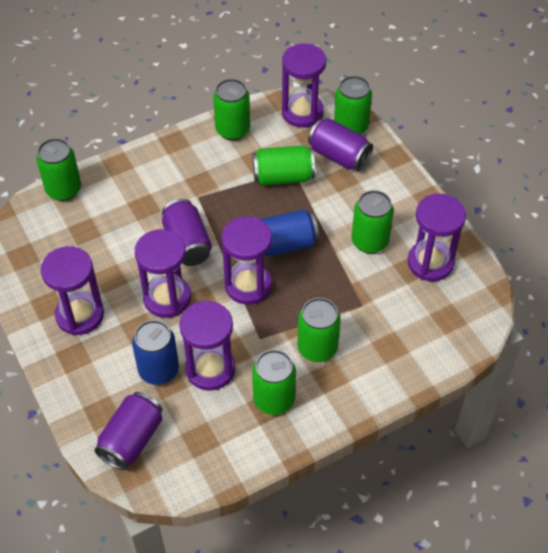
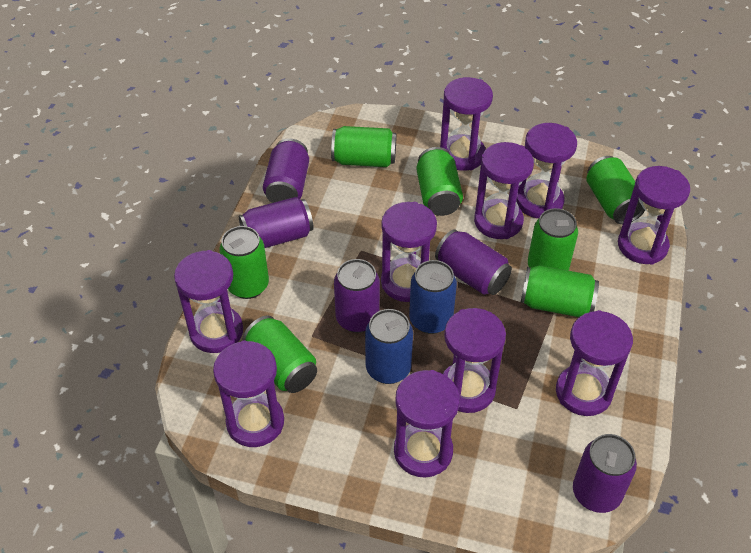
purple can: [94,392,163,470] [162,199,212,266] [308,118,373,171] = 3 -> [239,197,313,248] [263,138,309,203] [334,259,380,333] [435,229,512,295] [573,434,637,513] = 5
purple hourglass: [41,246,104,336] [135,229,191,318] [179,300,236,391] [222,216,272,305] [282,44,326,128] [408,194,466,281] = 6 -> [174,250,243,353] [213,340,284,447] [381,202,437,302] [394,370,460,478] [440,77,493,171] [443,308,506,413] [474,142,534,239] [516,123,577,218] [556,310,633,416] [618,166,690,265] = 10

